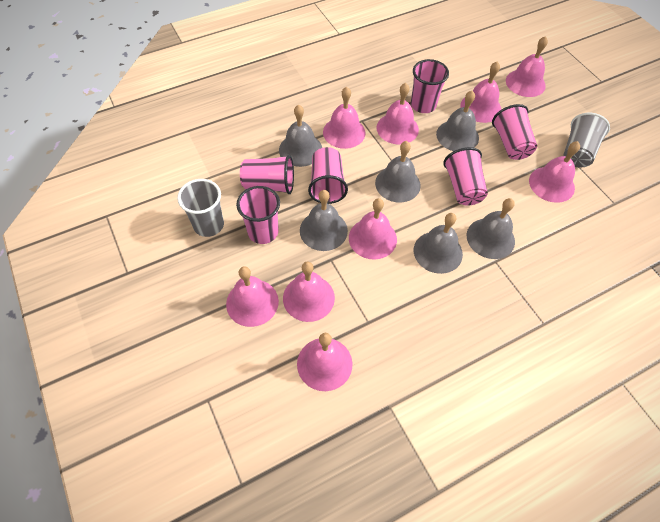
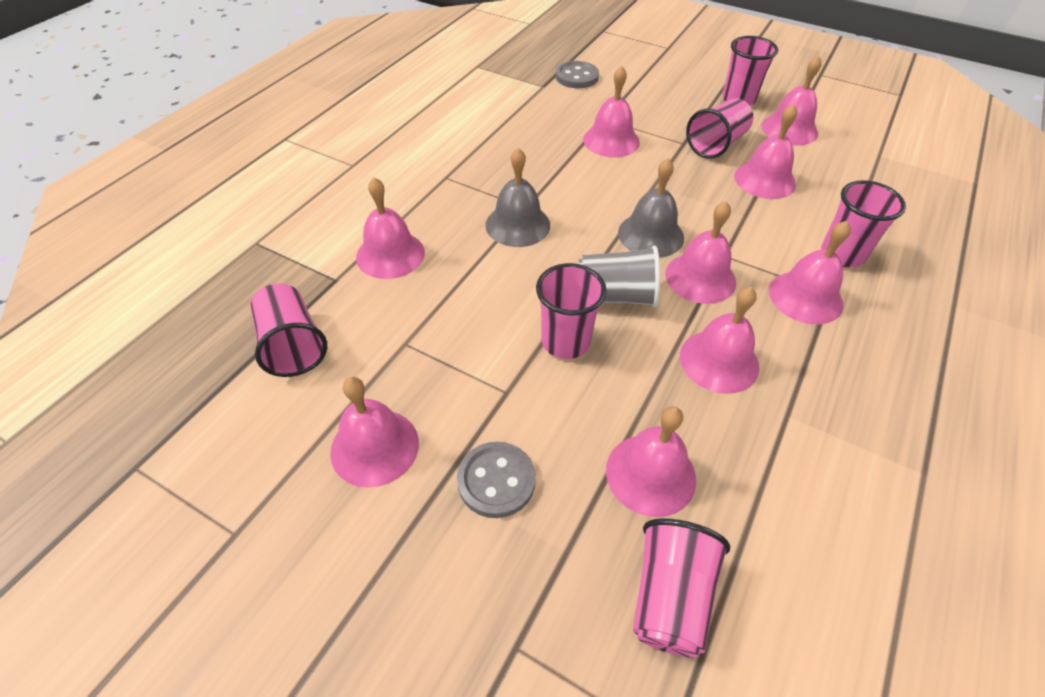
grey bell: [279,105,322,167] [300,190,348,251] [375,141,421,202] [414,213,463,274] [436,91,479,151] [467,198,515,259] = 6 -> [486,148,550,247] [618,158,684,258] = 2
grey button: none = 0 -> [457,442,536,518] [555,61,599,88] = 2
grey cup: [177,179,224,237] [563,113,610,167] = 2 -> [579,246,660,308] = 1

